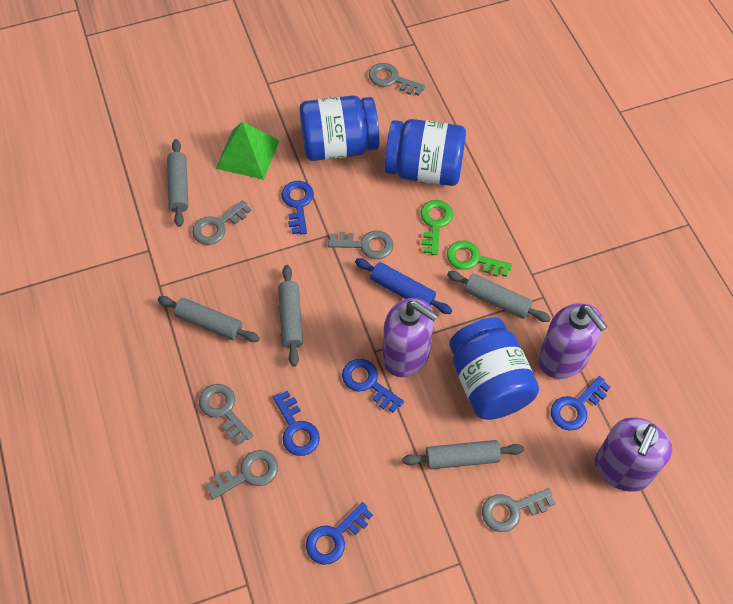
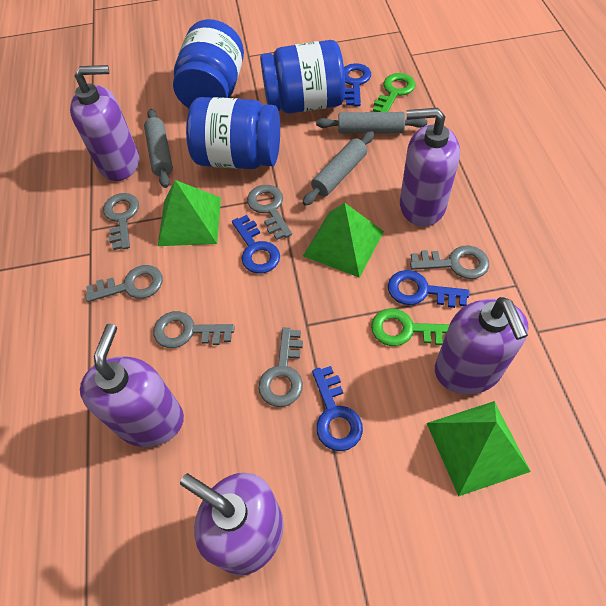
blue key: [273,391,320,456] [281,181,314,235] [306,502,373,565] [342,359,404,413] [551,376,611,431] = 5 -> [232,215,280,274] [312,366,363,451] [344,63,371,106] [388,270,469,308] = 4
blue rolling pin: [355,258,452,314] = 1 -> none = 0
green pyramid: [216,122,280,180] = 1 -> [158,180,221,246] [303,203,384,278] [427,401,531,497] = 3
grey rolling pin: [158,296,260,342] [167,139,189,227] [278,265,303,367] [402,440,524,469] [447,271,551,322] = 5 -> [144,109,173,188] [303,131,374,206] [316,112,427,134] = 3
purple soap dispenser: [383,298,438,377] [538,303,608,379] [595,418,672,491] = 3 -> [70,65,139,181] [80,324,184,447] [180,473,284,576] [400,108,460,227] [435,297,529,394] = 5

